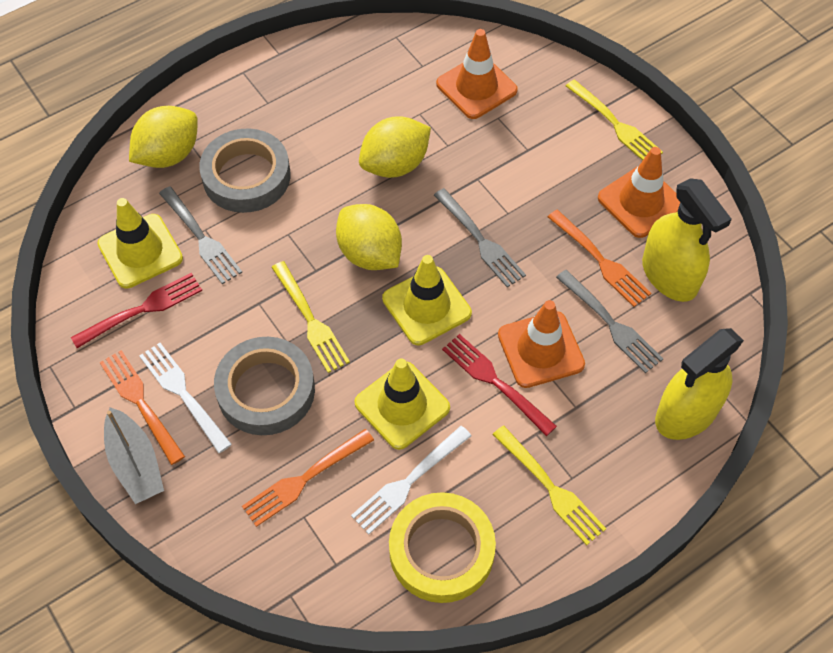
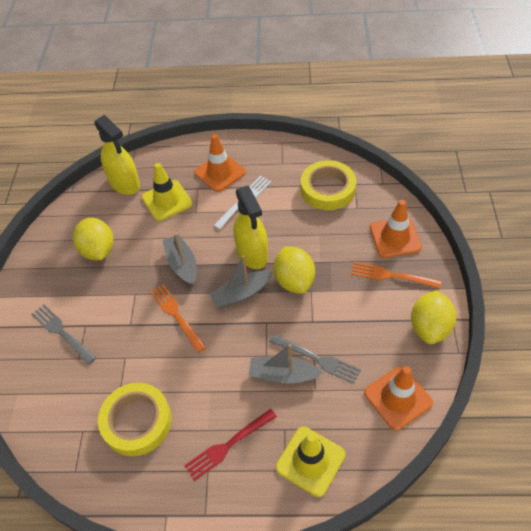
grey boat: [104,407,164,504] = 1 -> [163,233,197,286] [210,255,273,308] [249,344,323,384] = 3
grey fork: [159,186,242,284] [434,188,526,287] [556,270,663,373] = 3 -> [31,304,96,365] [269,334,361,384] = 2
grey tape: [199,128,291,213] [214,337,315,435] = 2 -> none = 0
orange fork: [99,350,185,465] [242,429,374,527] [548,210,651,307] = 3 -> [150,284,206,353] [351,262,441,289] = 2
red fork: [71,273,202,348] [442,334,557,436] = 2 -> [184,409,277,481] = 1
white fork: [139,343,232,453] [351,426,471,534] = 2 -> [213,176,271,230] = 1
yellow fork: [271,261,350,373] [492,426,606,545] [566,80,663,160] = 3 -> none = 0
yellow tape: [389,492,496,603] = 1 -> [98,383,172,456] [301,160,356,210] = 2
yellow traffic cone: [97,198,183,289] [354,358,450,450] [382,255,472,345] = 3 -> [142,163,193,221] [276,426,345,497] = 2

